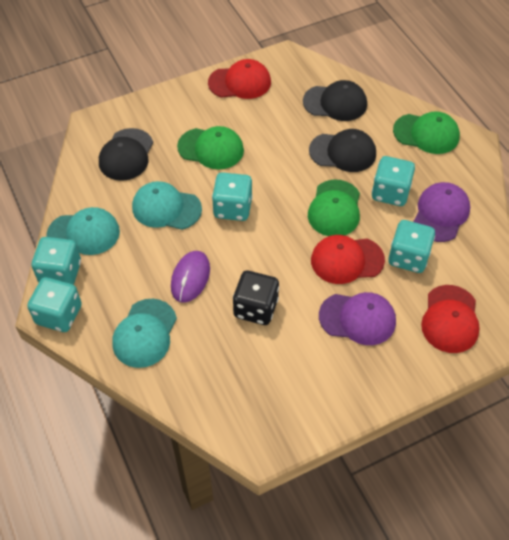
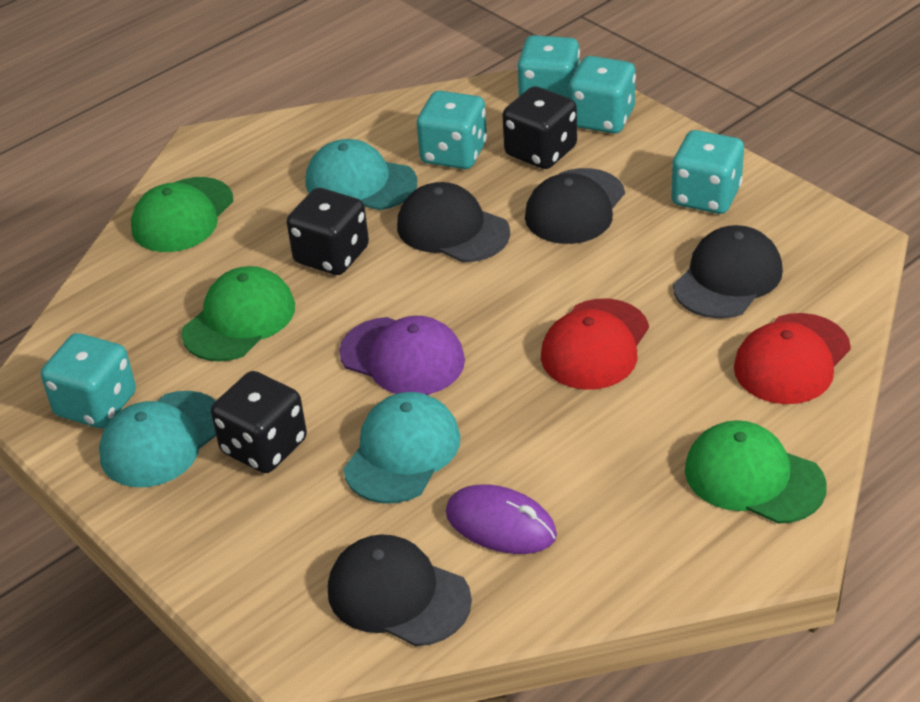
black cap: [99,128,153,181] [303,80,367,121] [309,129,376,172] = 3 -> [328,534,472,646] [397,182,510,262] [525,168,625,244] [673,225,783,319] = 4
black dice: [233,271,279,325] = 1 -> [211,371,307,473] [287,188,369,275] [502,86,577,169] = 3
purple cap: [319,292,396,345] [413,182,470,242] = 2 -> [339,316,465,395] = 1
red cap: [208,59,271,99] [311,235,385,284] [421,285,480,353] = 3 -> [541,299,649,389] [734,313,851,404] = 2

